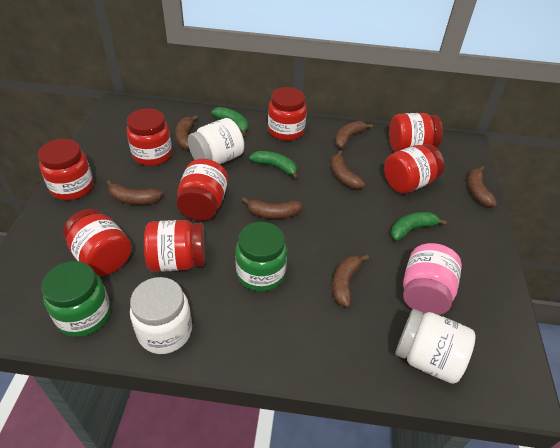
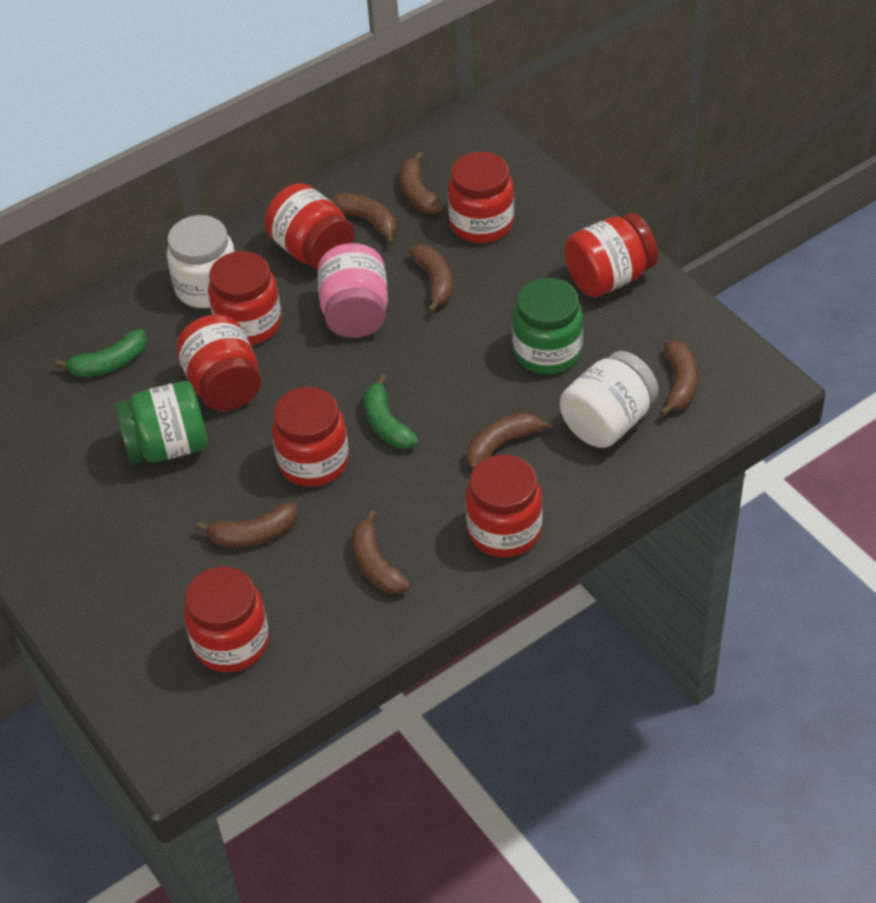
green banana: [211,107,248,136] [249,151,298,179] [391,212,447,240] = 3 -> [55,329,147,377] [364,374,419,449] = 2
white jar: [130,277,192,354] [188,118,244,164] [395,309,476,384] = 3 -> [167,215,235,308] [560,351,659,448] = 2

